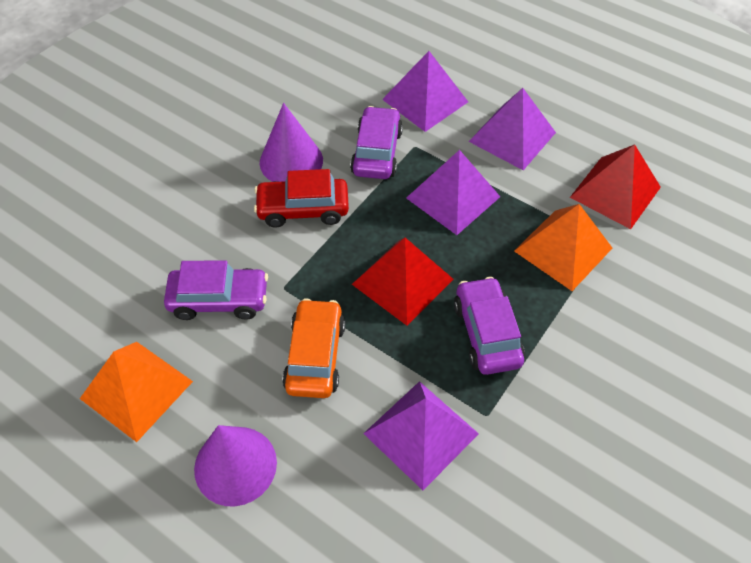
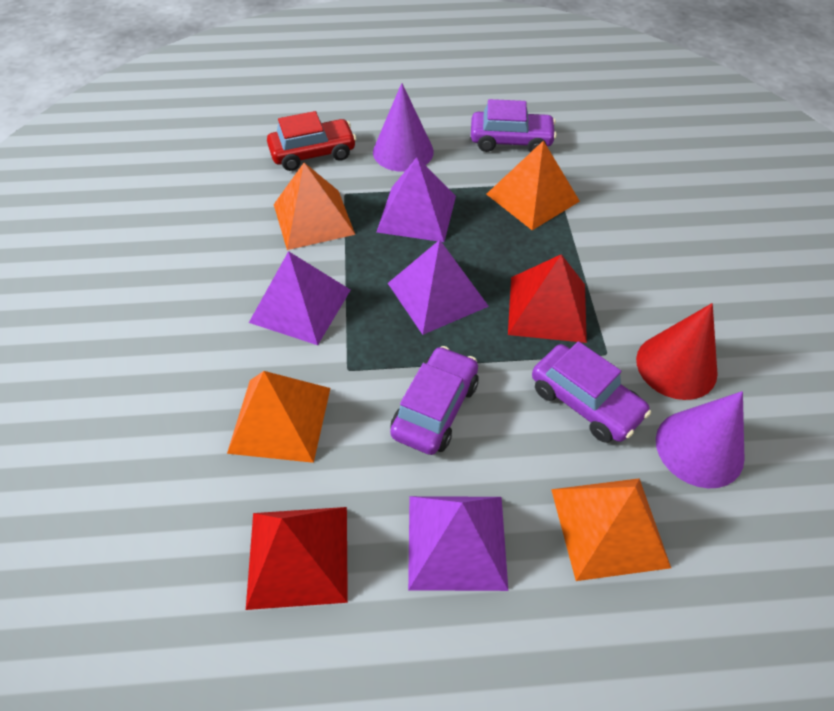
orange car: [282,298,345,398] = 1 -> none = 0
orange pyramid: [80,342,193,442] [514,204,612,291] = 2 -> [227,371,330,463] [274,163,355,250] [486,141,580,230] [551,478,671,581] = 4
red cone: none = 0 -> [636,303,718,400] = 1

